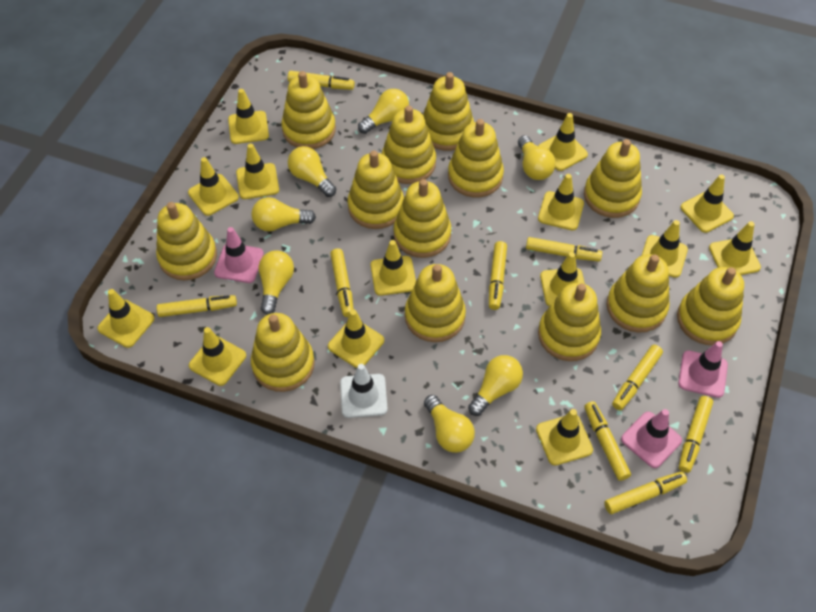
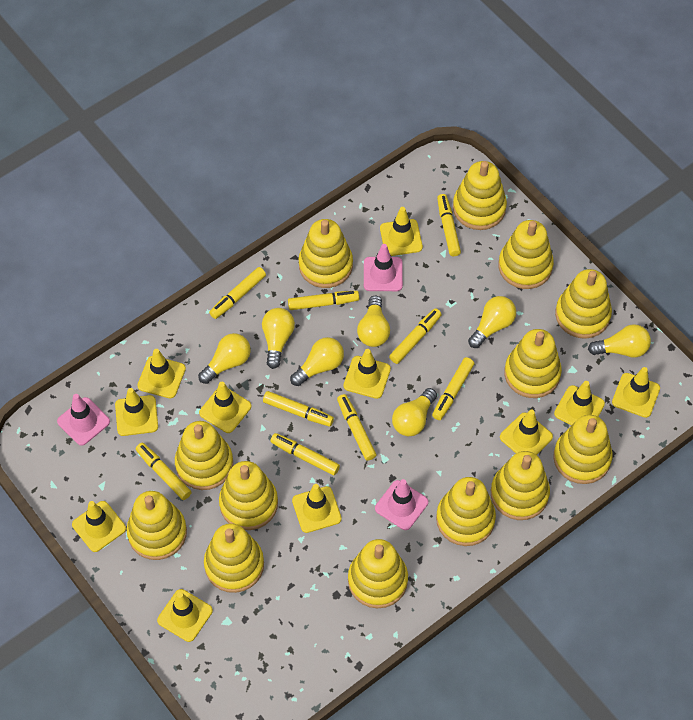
white traffic cone: [340,364,388,418] = 1 -> none = 0
yellow traffic cone: [97,289,155,348] [188,157,239,216] [189,327,246,386] [228,89,269,144] [236,143,279,199] [328,310,384,368] [371,240,416,296] [536,409,593,465] [538,113,588,171] [538,174,584,230] [540,252,585,306] [642,220,688,278] [681,174,734,233] [709,221,761,275] = 14 -> [72,501,126,552] [115,388,158,436] [137,349,186,398] [157,589,213,642] [199,382,251,433] [292,484,342,533] [343,349,391,399] [380,207,423,256] [500,410,553,455] [554,381,605,425] [612,367,660,418] = 11

